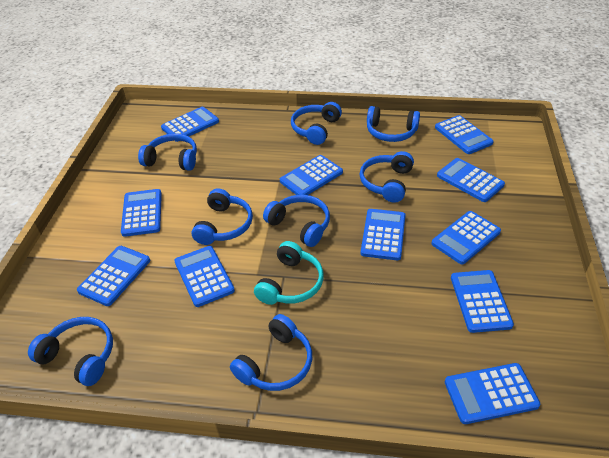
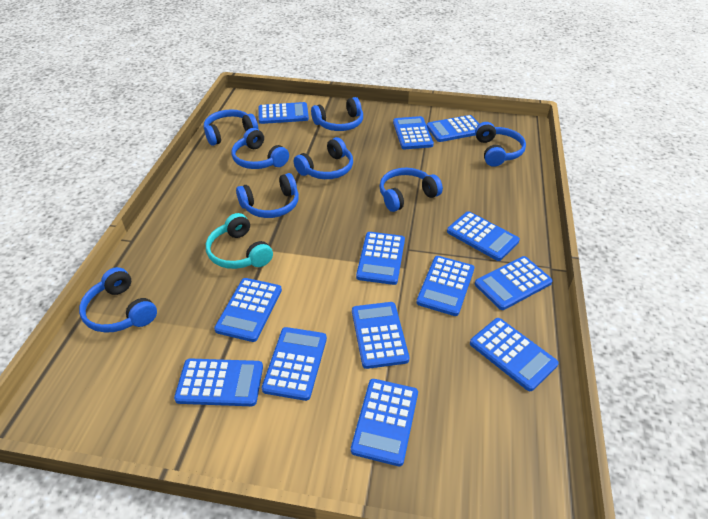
blue calculator: [77,246,150,306] [121,189,162,237] [161,107,219,142] [174,246,235,307] [280,155,343,195] [361,209,405,260] [431,211,501,264] [435,115,494,154] [437,158,505,202] [445,363,540,424] [451,270,514,333] = 11 -> [174,358,263,406] [214,278,282,342] [259,102,309,124] [262,327,327,401] [351,379,418,466] [352,302,409,369] [356,232,405,285] [393,116,434,149] [416,256,474,316] [427,115,479,142] [447,211,520,261] [470,318,559,391] [475,256,553,310] = 13

